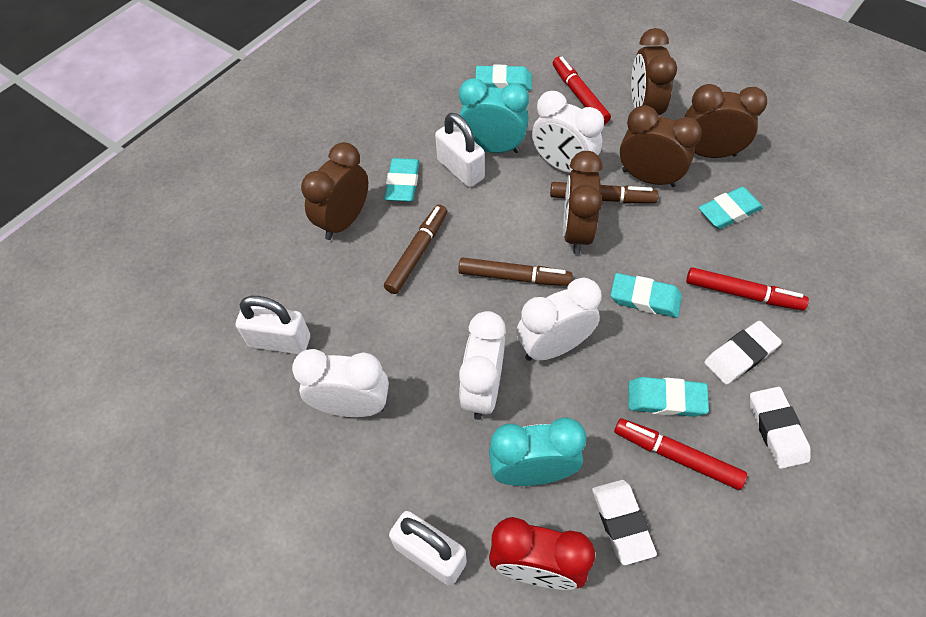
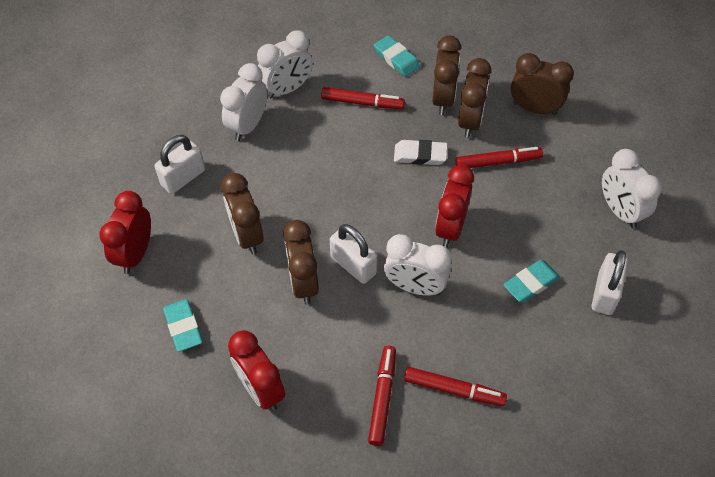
brown marker: [384,204,447,294] [458,257,573,286] [550,182,658,203] = 3 -> none = 0
red clock: [489,517,595,590] = 1 -> [100,191,151,274] [228,330,285,411] [435,165,474,247] = 3
red marker: [553,56,611,125] [614,418,747,490] [686,267,809,310] = 3 -> [321,87,405,109] [368,346,396,446] [404,367,507,406] [456,147,543,168] = 4
turquoise clock: [459,78,529,153] [489,417,586,486] = 2 -> none = 0
turquoise eraser: [384,158,420,202] [475,65,532,90] [611,273,682,318] [629,377,709,417] [698,187,763,229] = 5 -> [163,299,203,352] [374,35,420,77] [503,260,560,303] = 3
white eraser: [592,480,657,565] [704,321,782,385] [750,387,811,469] = 3 -> [394,140,447,165] = 1

